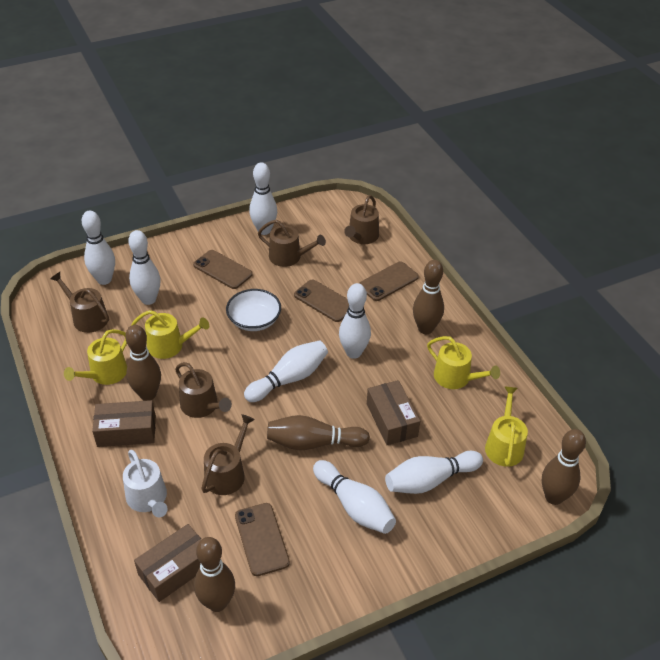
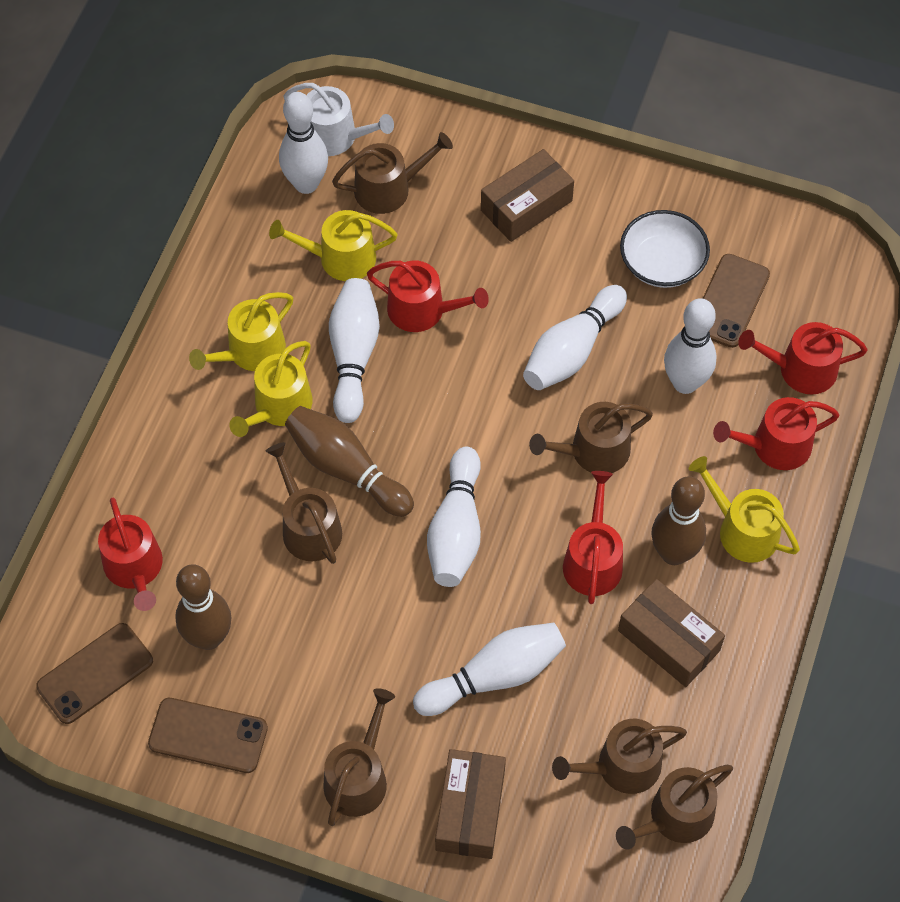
brown bowling pin: [125,325,161,401] [194,537,235,612] [267,415,370,450] [413,260,444,334] [542,429,586,505] = 5 -> [175,564,232,650] [285,406,414,517] [651,476,706,565] = 3
brown phone: [193,250,253,289] [235,503,290,576] [294,279,349,322] [359,261,419,301] = 4 -> [36,623,153,724] [148,698,268,773] [702,254,770,348] = 3
brown watering can: [50,272,109,333] [175,362,232,418] [201,414,255,495] [258,220,326,267] [344,195,379,244] = 5 -> [266,442,342,564] [323,688,395,826] [332,132,453,214] [529,402,653,473] [552,719,687,794] [616,765,733,849] = 6
red watering can: none = 0 -> [98,498,163,611] [367,260,489,332] [563,471,623,604] [713,397,839,470] [738,322,868,394] = 5
white bowling pin: [82,211,115,285] [128,230,161,305] [244,340,328,402] [249,162,277,235] [313,460,396,534] [339,283,371,359] [385,451,483,494] = 7 -> [279,92,328,194] [329,278,380,423] [413,622,566,716] [427,447,481,587] [523,285,627,390] [664,298,717,394] = 6

